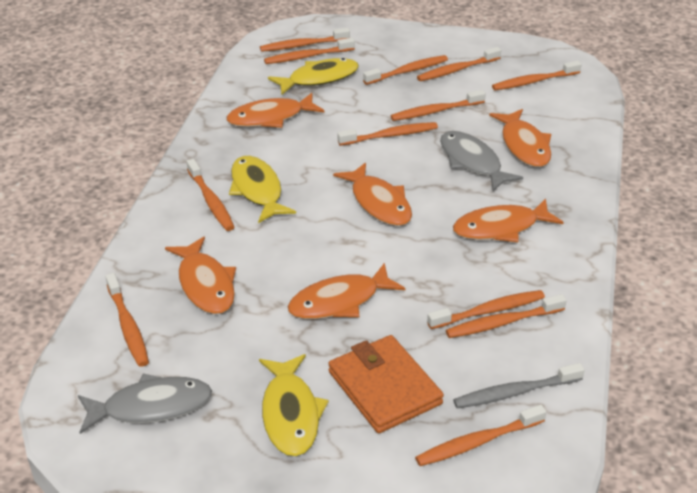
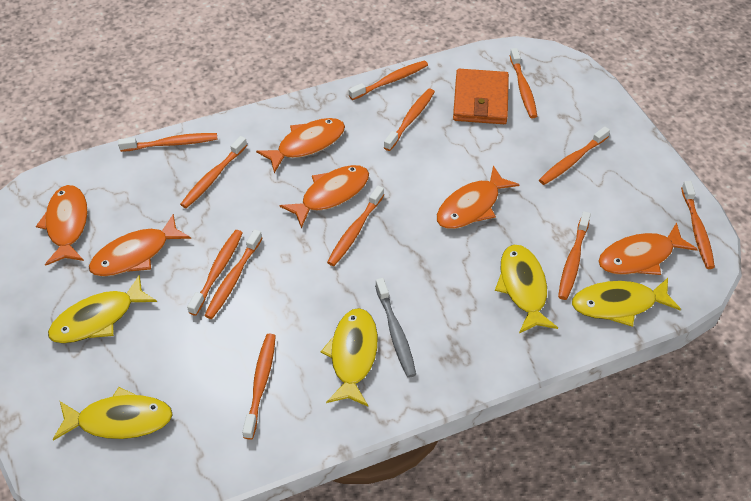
grey fish: [78,374,212,434] [440,131,523,191] = 2 -> none = 0
yellow fish: [229,156,296,223] [259,354,329,456] [268,58,359,95] = 3 -> [48,275,157,343] [53,387,173,441] [321,308,378,406] [495,245,558,333] [572,278,681,327] = 5

